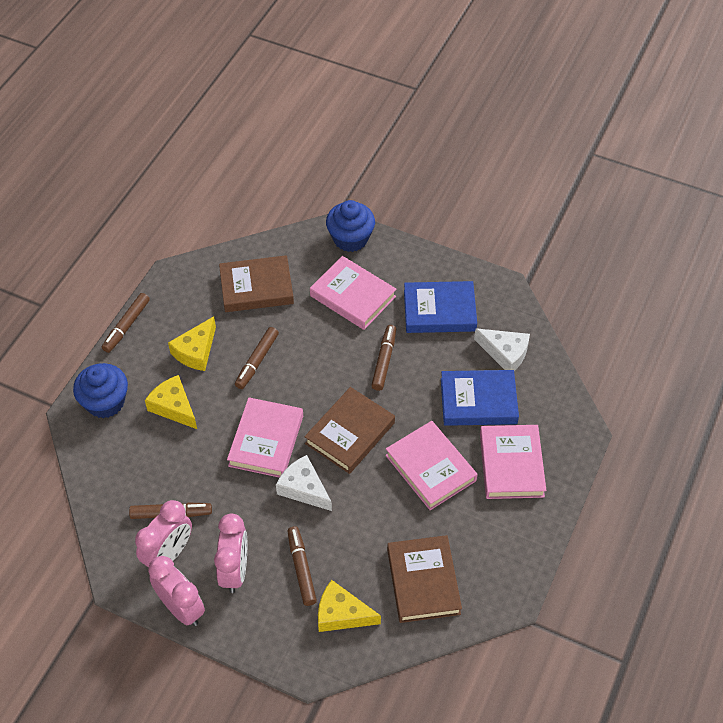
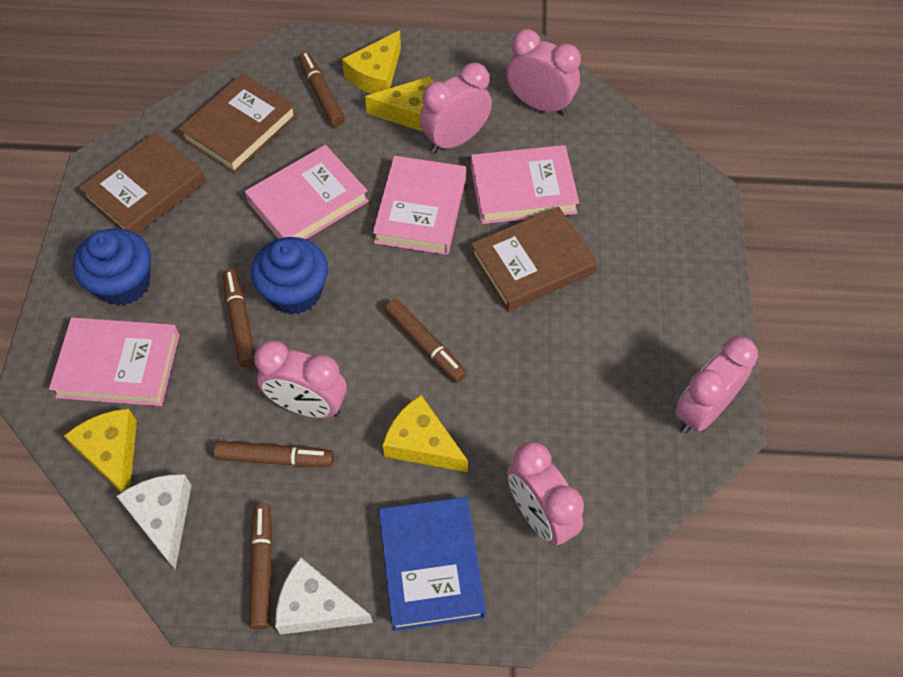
blue book: [404,281,477,333] [441,370,519,426] = 2 -> [379,497,486,631] = 1
pink clock: [135,500,192,568] [148,556,205,626] [214,514,247,593] = 3 -> [254,340,347,418] [420,63,492,153] [507,29,581,115] [507,442,584,546] [675,336,758,433] = 5
yellow cheese: [145,375,197,429] [168,316,216,371] [318,580,381,632] = 3 -> [64,409,137,493] [342,30,401,94] [365,76,433,132] [382,395,468,472] = 4

